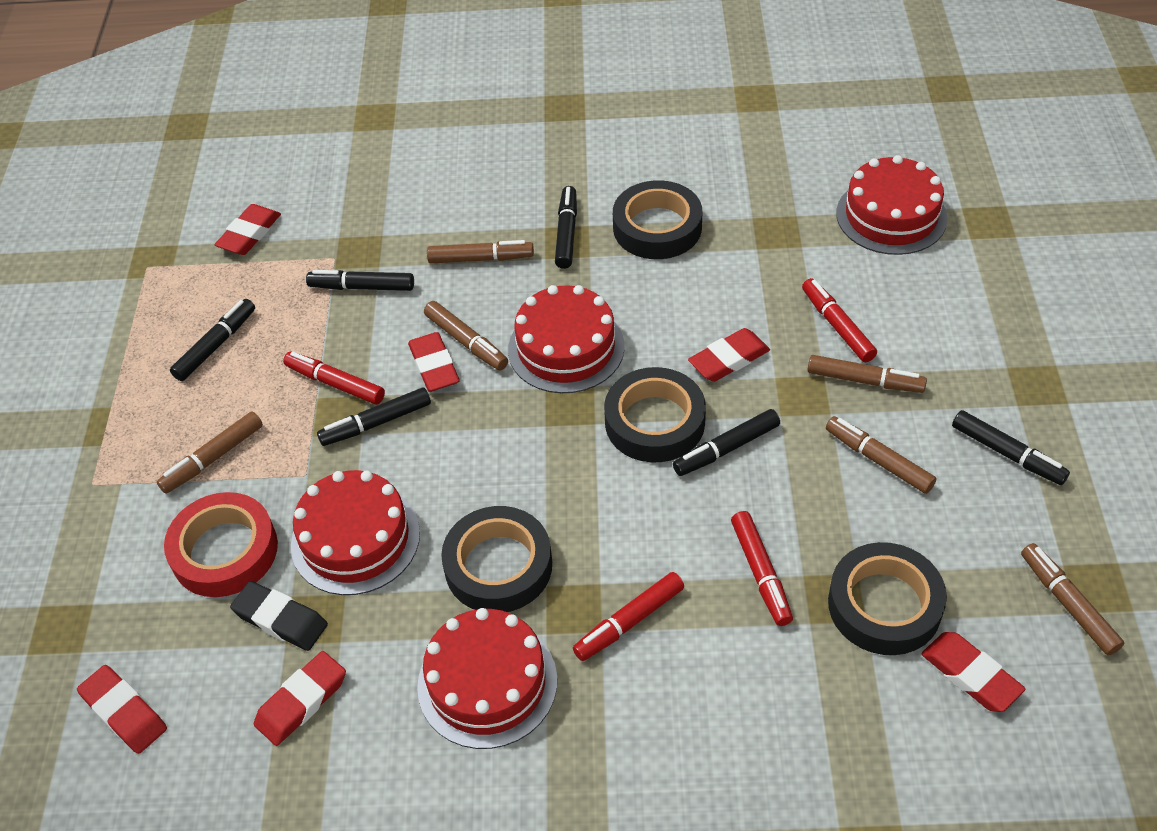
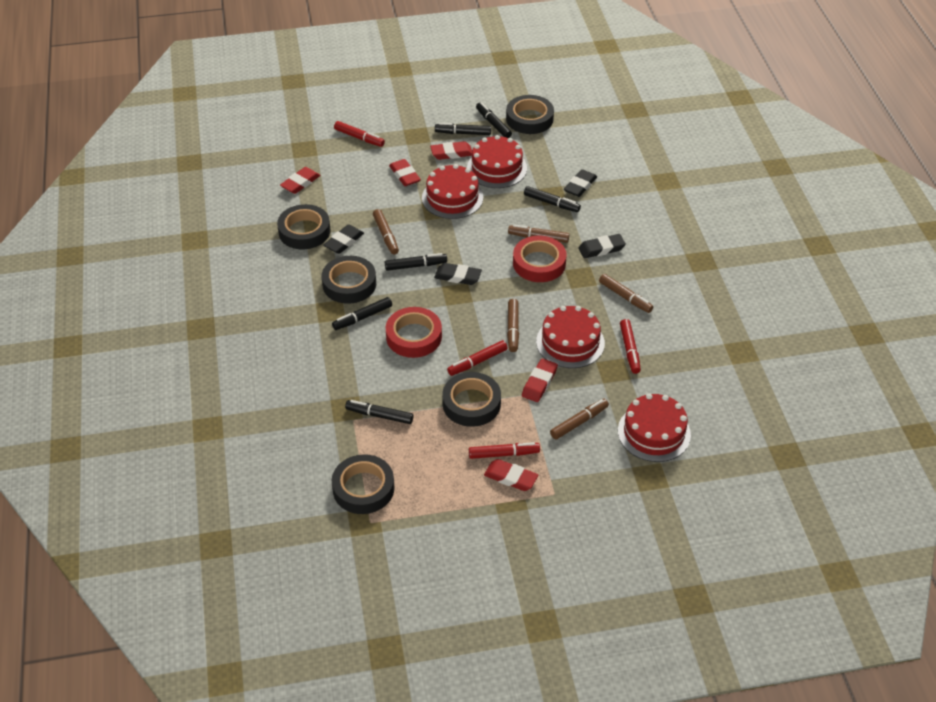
black eraser: [230,581,328,651] = 1 -> [323,224,364,254] [434,263,482,285] [564,169,597,197] [578,234,626,258] = 4
black tape: [441,506,552,612] [604,367,706,462] [613,180,702,259] [828,542,947,655] = 4 -> [277,204,331,249] [322,256,376,304] [332,454,395,514] [442,372,501,427] [506,95,554,134] = 5
brown marker: [157,412,263,494] [424,301,508,371] [427,240,534,264] [807,355,927,393] [826,416,937,494] [1021,543,1124,656] = 6 -> [373,209,399,254] [507,299,519,352] [508,224,569,243] [550,399,609,440] [599,274,653,313] = 5
red eraser: [77,665,167,754] [214,204,281,255] [254,651,346,746] [408,332,460,392] [688,328,770,382] [922,632,1025,712] = 6 -> [280,167,320,194] [389,159,421,186] [430,141,472,160] [484,459,538,491] [522,358,558,402] = 5
red tape: [164,492,278,597] = 1 -> [386,307,442,358] [513,236,567,282] = 2

